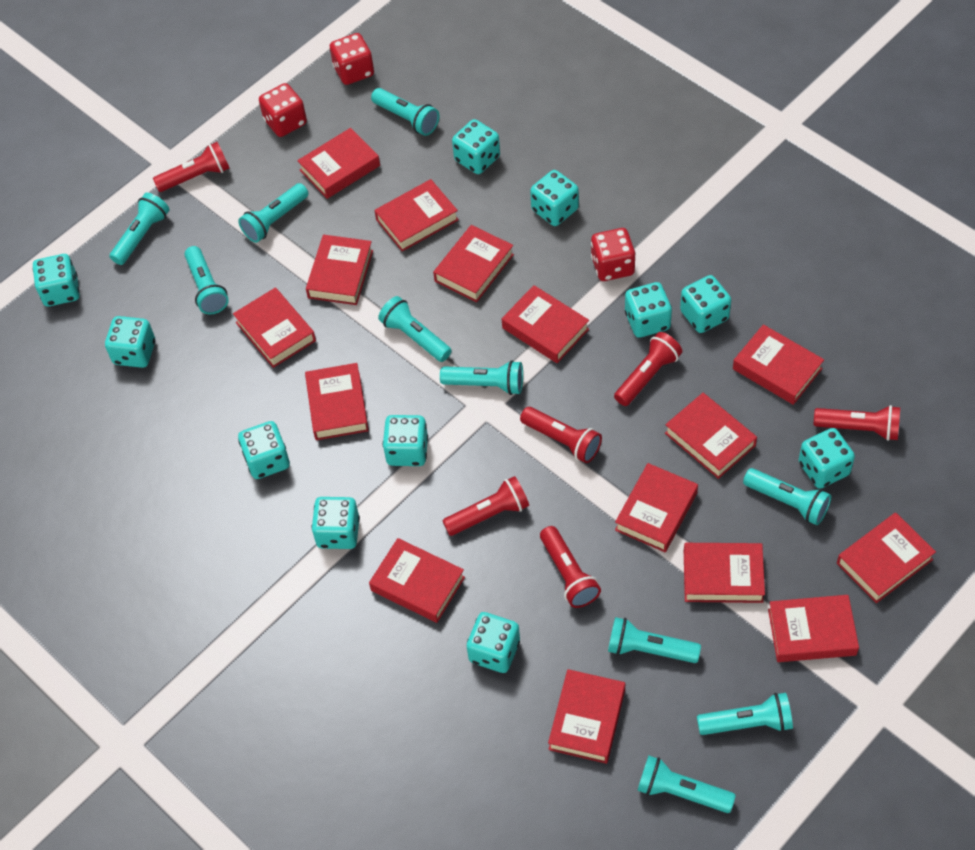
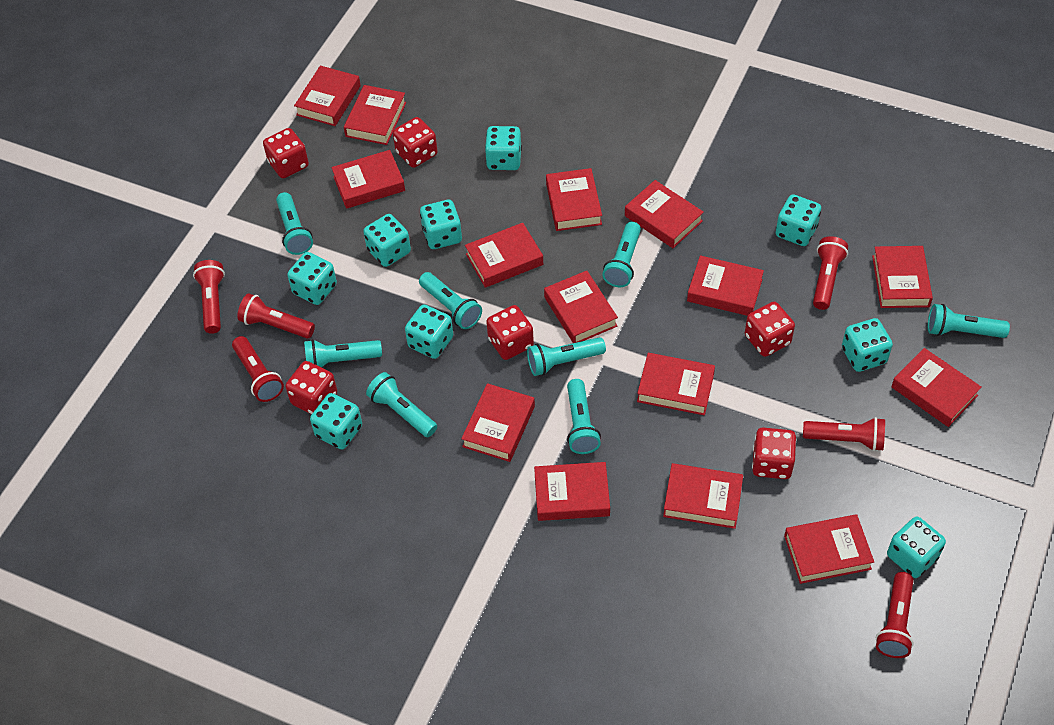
red dice: [259,83,307,137] [330,33,374,85] [591,228,636,281] = 3 -> [263,128,309,178] [285,361,337,414] [393,117,437,168] [486,305,534,360] [745,302,795,357] [752,428,796,479] = 6
turquoise dice: [33,254,80,307] [105,316,155,368] [238,421,290,479] [312,497,360,549] [383,415,428,466] [452,119,500,174] [467,612,520,673] [530,170,579,226] [625,282,672,338] [680,275,731,333] [799,428,855,489] = 11 -> [287,252,337,305] [310,393,362,449] [363,214,411,267] [405,305,453,359] [420,200,462,249] [485,126,522,170] [776,194,821,246] [842,318,893,372] [887,516,946,578] = 9
turquoise flashlight: [110,193,170,265] [184,246,229,315] [238,183,308,243] [371,88,439,136] [378,296,452,362] [440,360,523,395] [608,617,701,663] [637,756,736,813] [697,693,793,735] [743,468,831,525] = 10 -> [276,192,313,255] [304,339,382,368] [366,372,437,437] [419,272,482,329] [527,337,606,376] [567,379,601,454] [602,222,641,287] [928,304,1010,338] = 8

